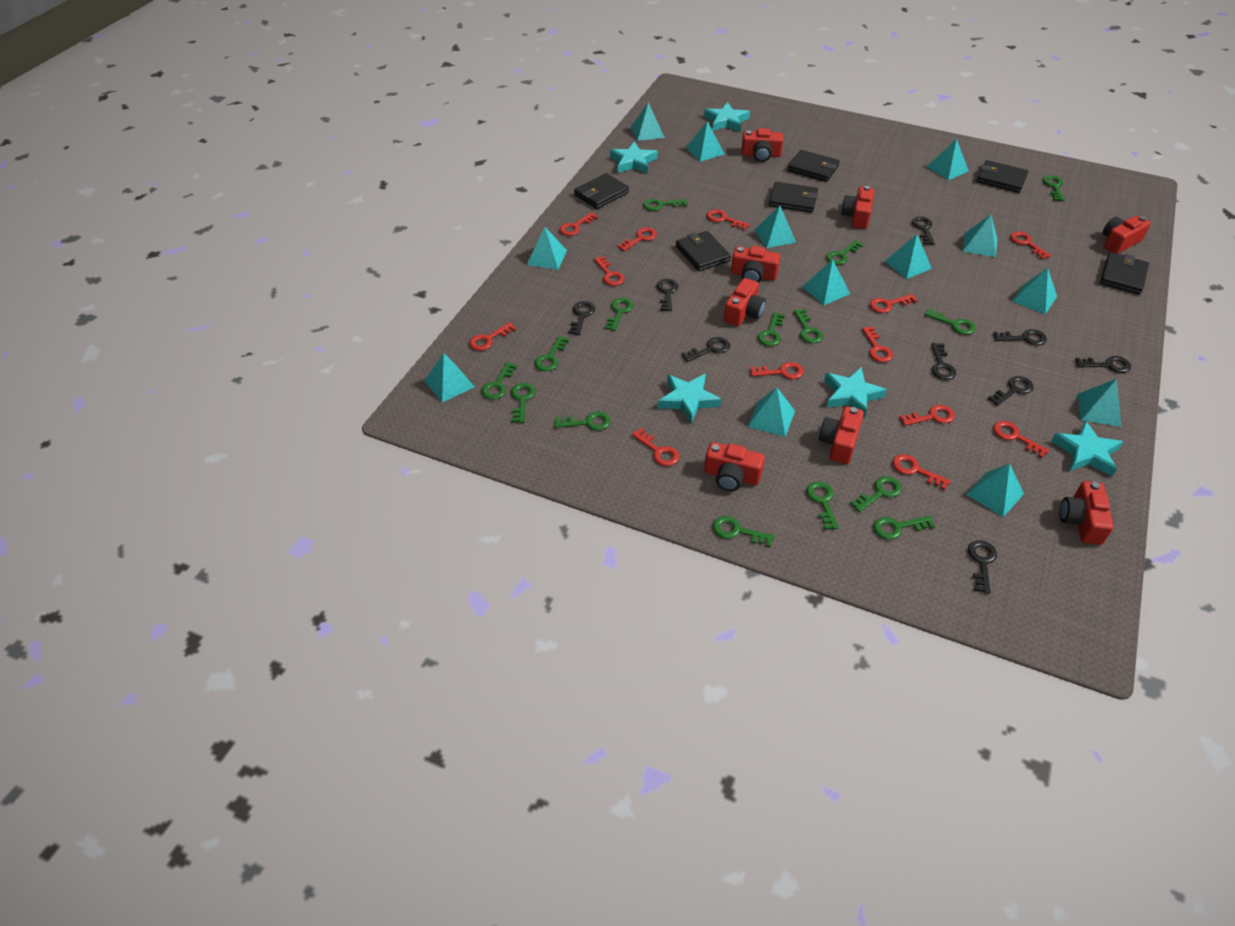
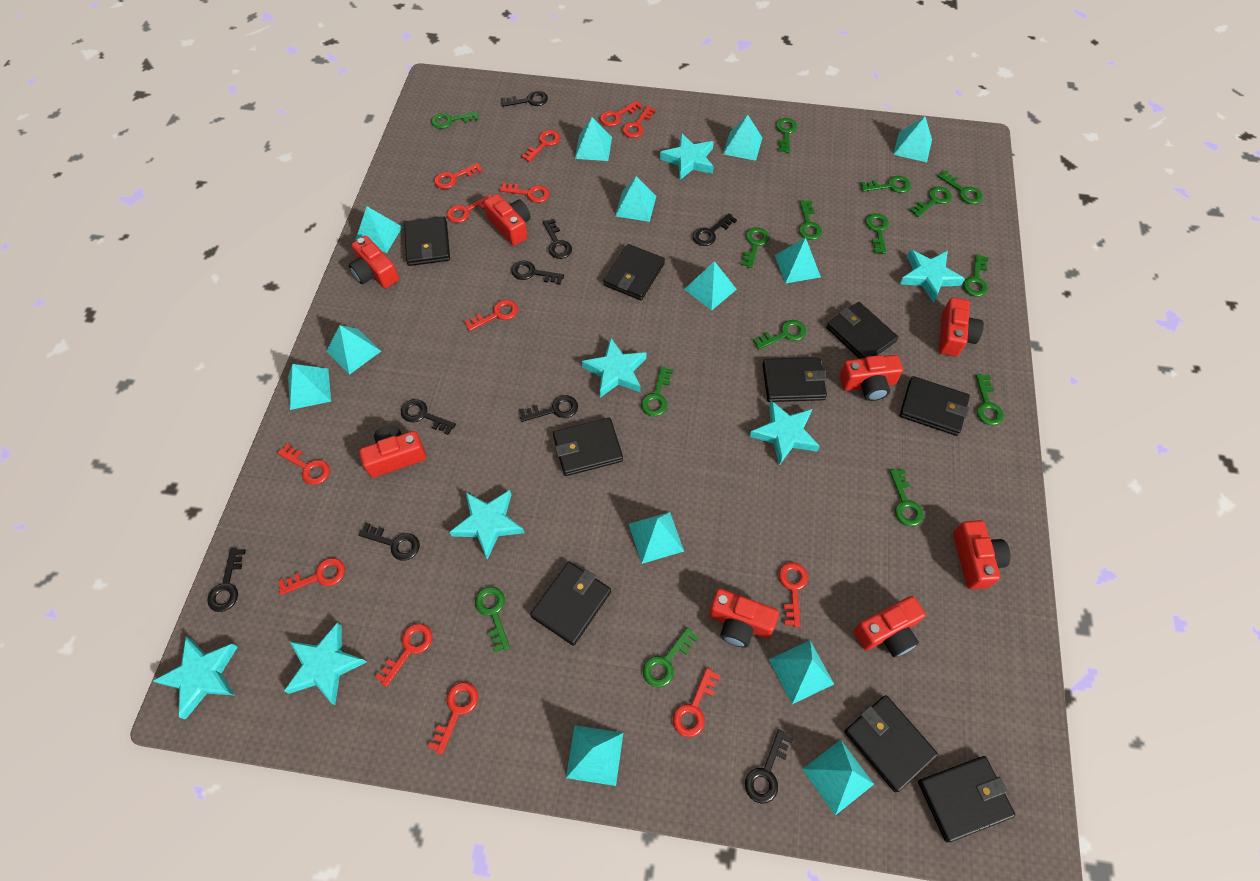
black wallet: [574,173,629,209] [676,231,731,271] [769,182,818,213] [788,150,840,182] [977,160,1028,193] [1100,252,1149,295] = 6 -> [404,216,450,266] [530,562,611,646] [553,417,623,476] [604,244,665,300] [762,357,827,402] [826,302,898,359] [844,695,938,793] [900,376,970,436] [918,756,1016,842] = 9
turquoise star: [610,142,658,174] [658,374,721,423] [704,102,750,132] [824,367,887,418] [1051,421,1123,476] = 5 -> [153,637,238,719] [284,623,367,705] [450,490,524,560] [582,338,647,398] [660,133,714,181] [750,401,820,465] [900,250,965,303] = 7

